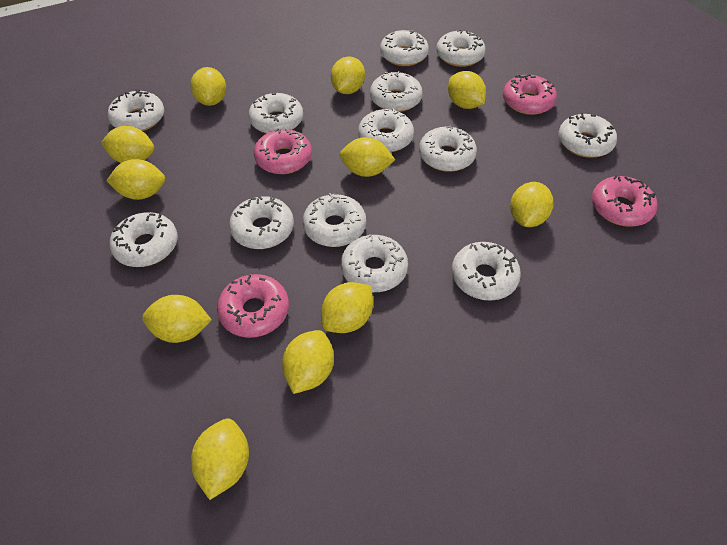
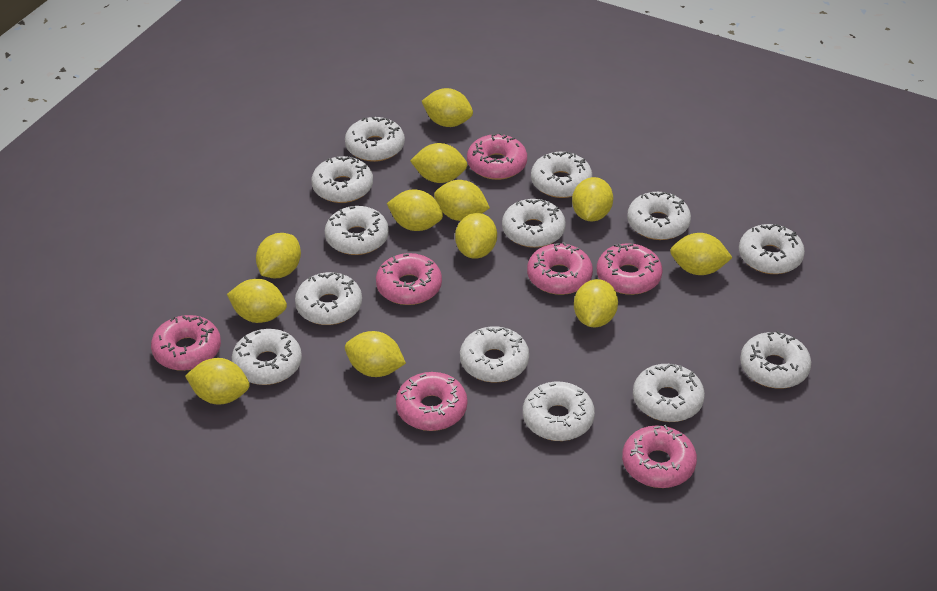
pink donut: [217,274,289,338] [254,128,312,174] [503,74,557,115] [592,176,657,227] = 4 -> [151,315,221,371] [376,253,442,305] [396,372,467,431] [467,133,527,180] [527,242,593,295] [597,243,663,295] [622,425,697,488] = 7
yellow lemon: [101,126,154,163] [107,159,165,200] [142,295,211,343] [190,67,226,106] [191,418,249,500] [282,330,334,394] [321,282,373,333] [331,56,365,94] [339,137,395,177] [448,71,486,109] [510,182,553,227] = 11 -> [185,358,250,405] [227,279,287,323] [256,233,301,278] [345,331,406,377] [387,190,443,231] [410,143,468,183] [422,88,473,127] [434,180,490,221] [455,213,497,259] [572,177,613,222] [574,279,618,327] [670,233,732,275] = 12

